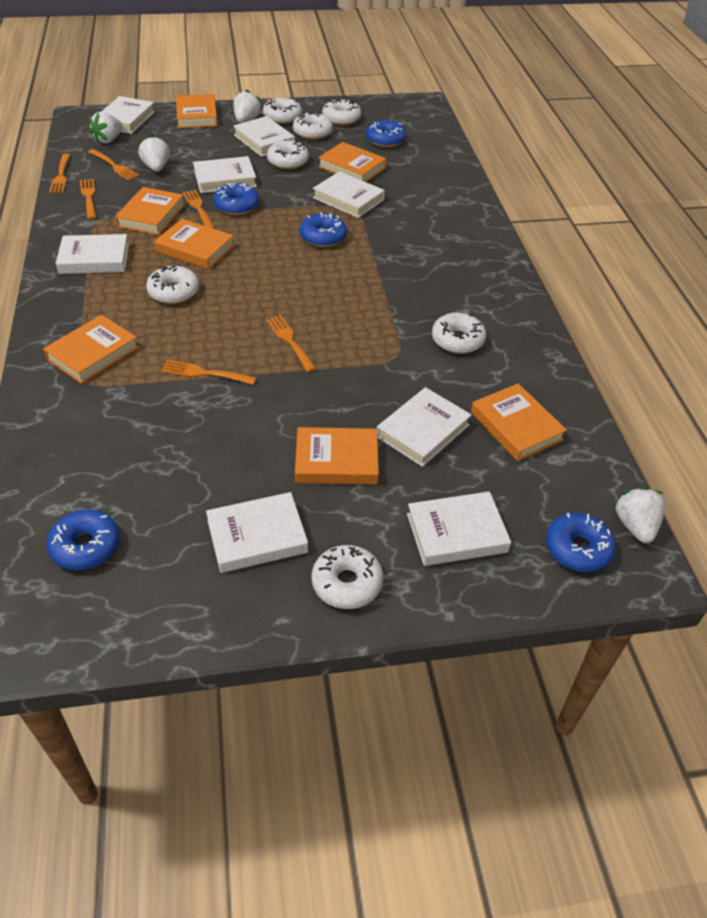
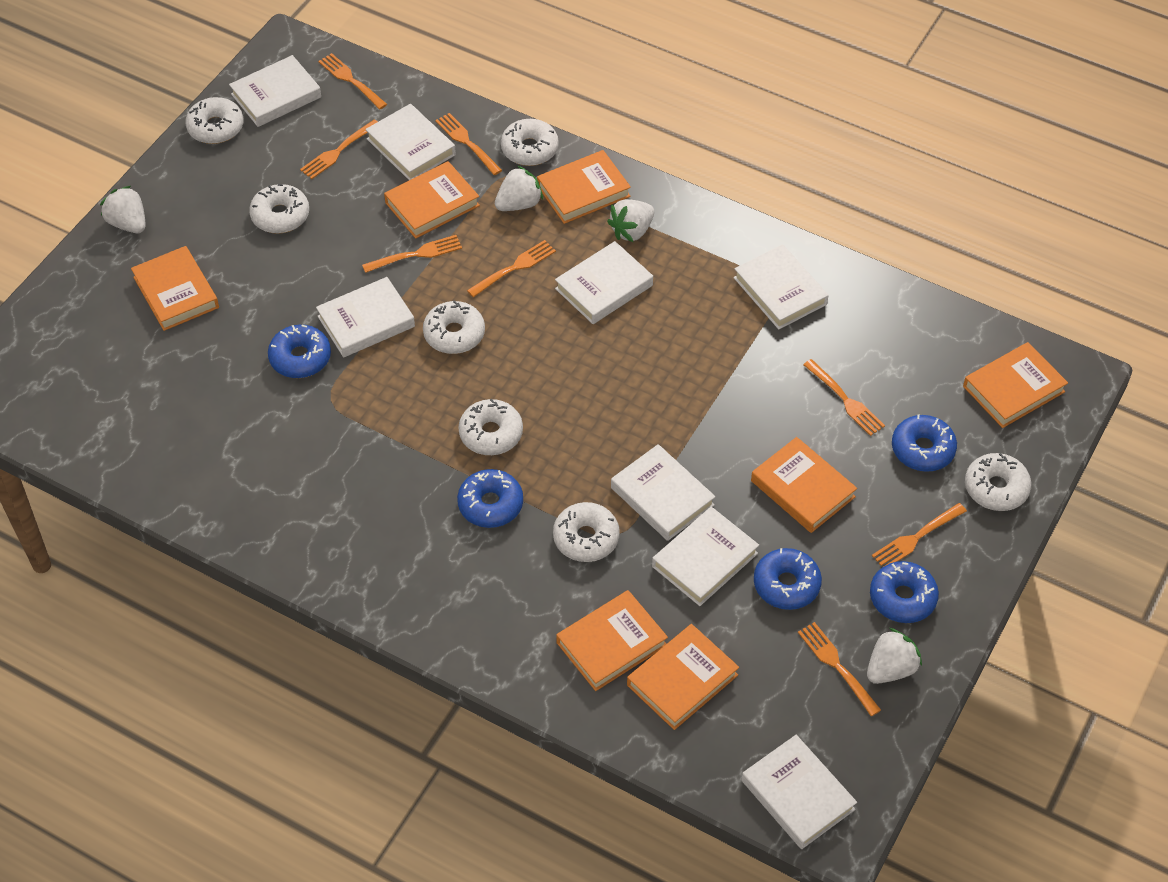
orange fork: [49,154,70,193] [80,179,96,219] [88,149,139,180] [161,360,257,385] [183,190,215,229] [266,315,316,372] = 6 -> [300,119,378,179] [318,53,387,110] [362,235,462,273] [435,113,502,175] [467,240,556,297] [798,622,881,716] [803,359,885,436] [872,503,967,567] = 8

